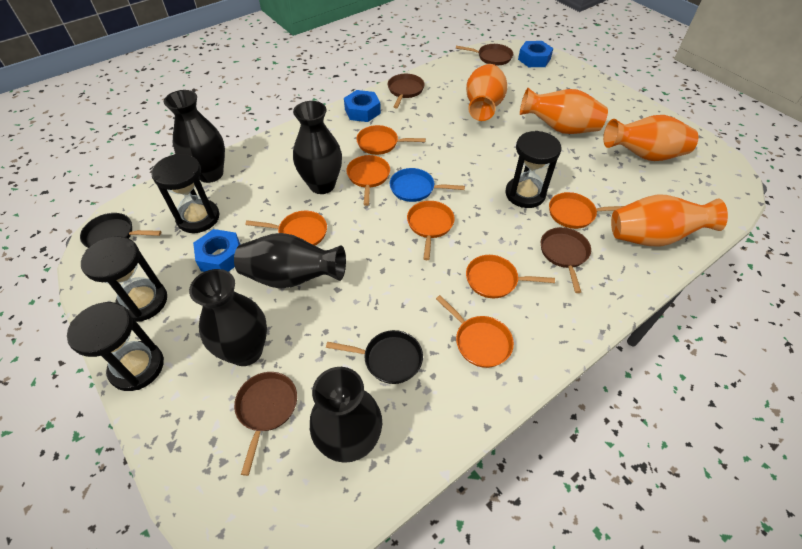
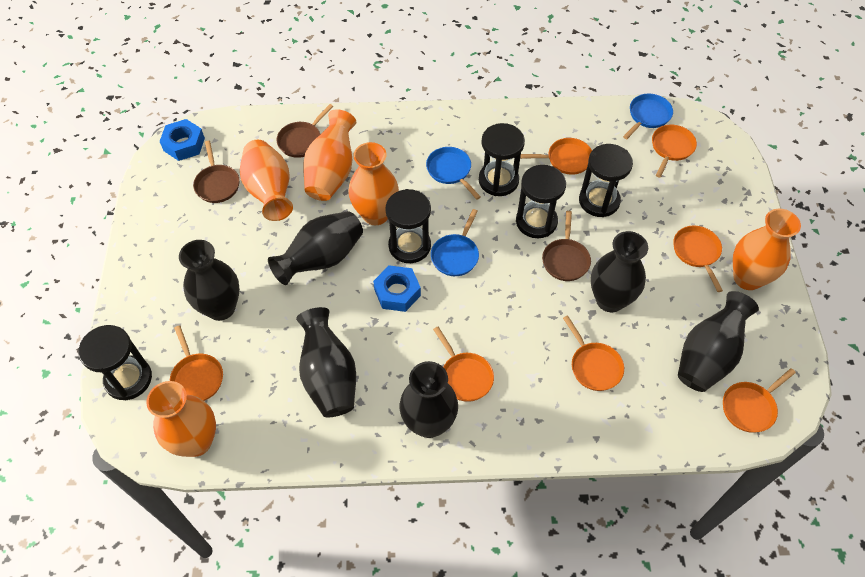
black hourglass: [67,302,164,391] [81,236,167,322] [151,154,220,233] [505,131,561,208] = 4 -> [79,325,152,400] [385,189,431,263] [479,123,525,196] [516,165,566,238] [579,144,633,217] = 5
black pan: [80,213,161,248] [326,330,423,384] = 2 -> none = 0
black vase: [164,90,225,183] [189,269,267,366] [234,233,346,289] [293,101,342,194] [310,367,382,463] = 5 -> [179,240,240,321] [268,211,363,285] [296,307,356,418] [400,361,458,438] [591,231,648,312] [678,291,759,392] = 6
blue nut: [193,229,240,272] [344,90,381,122] [518,41,553,67] = 3 -> [159,119,205,161] [373,265,421,312] = 2
blue pan: [390,168,465,202] = 1 -> [426,147,481,200] [431,209,479,276] [623,94,673,139] = 3
brown pan: [234,372,297,476] [388,74,425,109] [456,44,513,66] [541,227,591,293] = 4 -> [193,141,240,203] [276,104,333,158] [542,211,591,281] = 3
orange vase: [466,64,507,121] [520,88,608,134] [603,115,698,161] [611,194,728,247] = 4 -> [146,381,216,457] [240,140,293,221] [303,109,356,201] [348,142,399,225] [733,209,801,290] = 5

